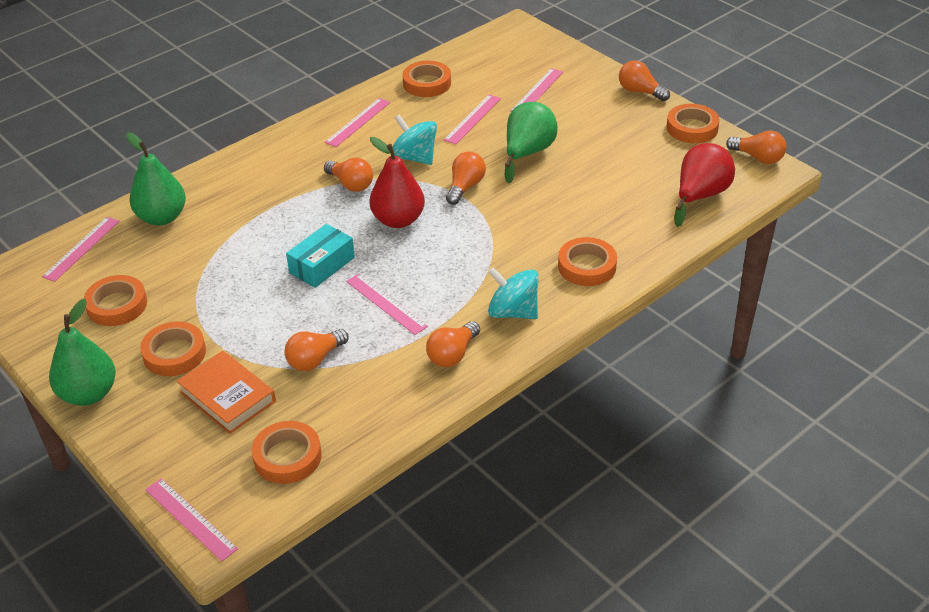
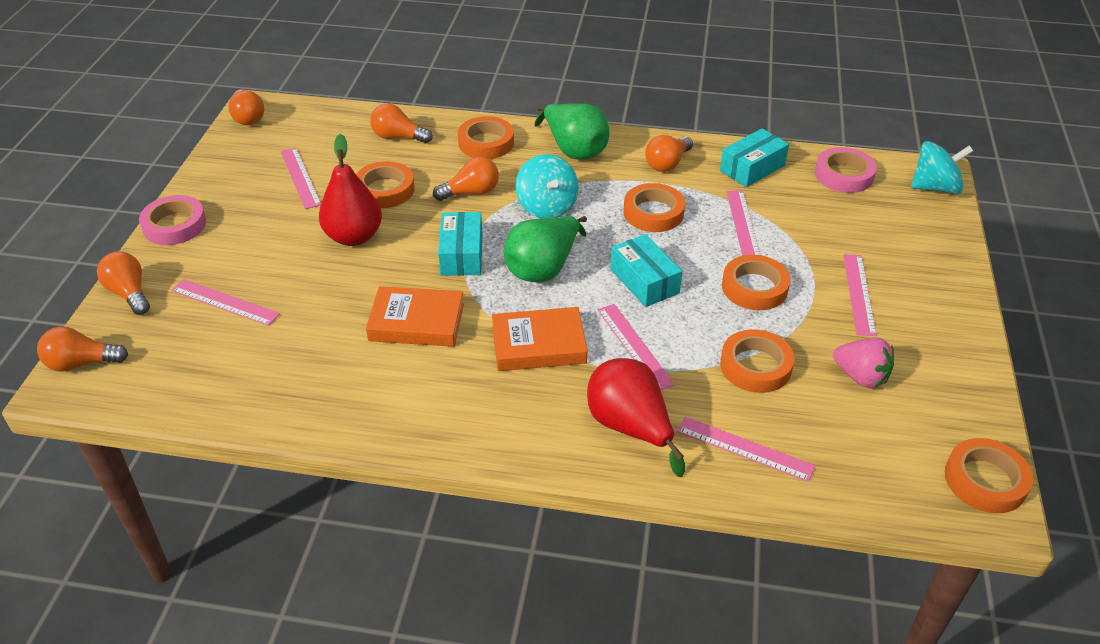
green pear: [49,299,116,406] [126,133,186,226] [504,102,558,184] = 3 -> [504,216,587,282] [534,103,609,160] = 2
orange book: [177,351,276,434] = 1 -> [366,286,464,347] [492,307,587,371] = 2
pink strawberry: none = 0 -> [833,337,894,389] = 1
pink tape: none = 0 -> [139,195,206,245] [815,147,877,193] = 2
turquoise box: [286,224,355,288] = 1 -> [438,212,483,276] [610,234,682,307] [720,128,789,187] = 3

